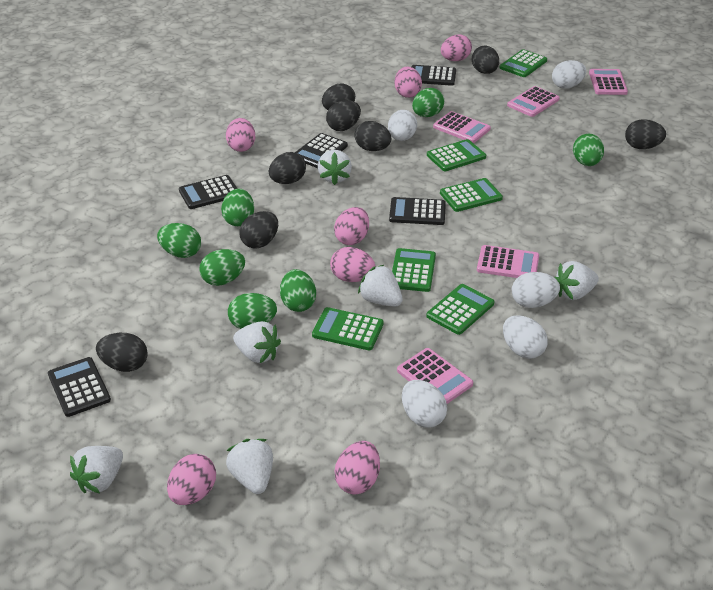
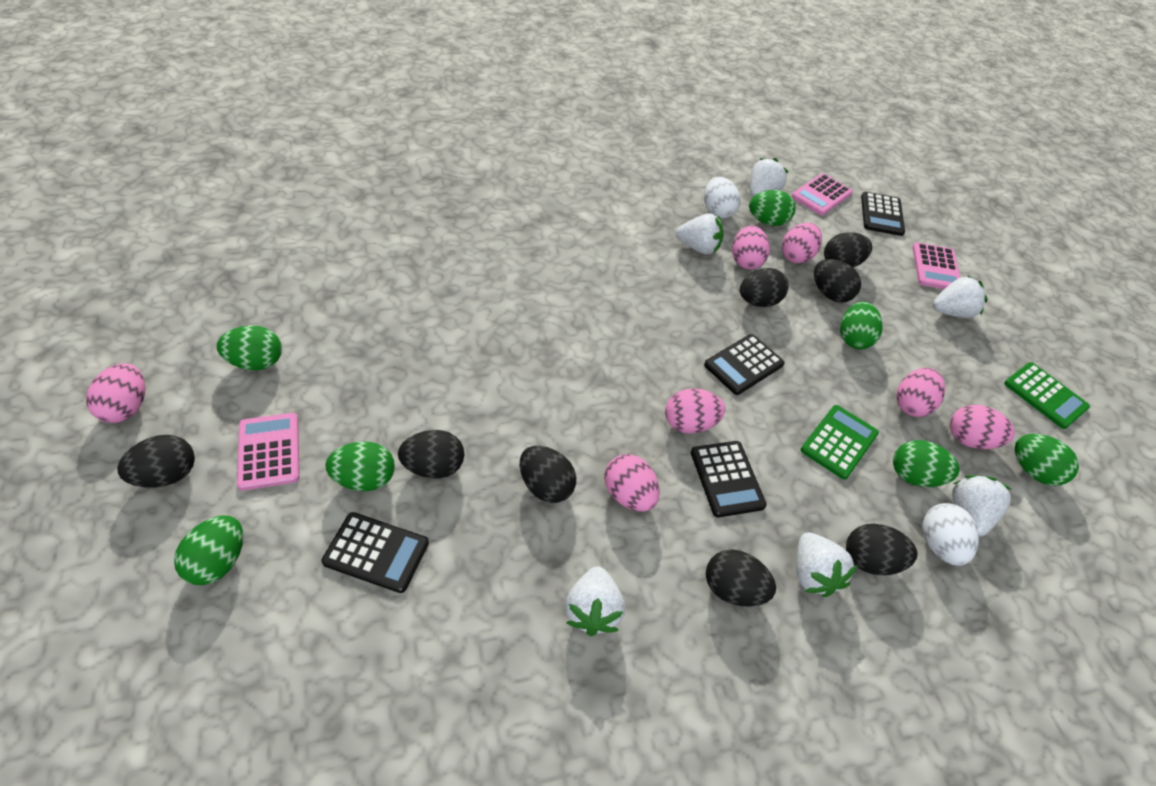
black calculator: [48,357,111,417] [179,175,238,209] [295,133,348,168] [389,197,446,225] [411,65,456,86] = 5 -> [322,512,429,593] [691,441,767,517] [704,334,785,395] [861,192,905,236] = 4
green calculator: [312,307,384,350] [392,248,436,292] [426,284,494,335] [427,139,486,171] [440,178,503,212] [500,49,547,77] = 6 -> [801,405,879,479] [1004,362,1090,429] = 2
pink calculator: [397,348,473,404] [433,111,491,143] [477,245,539,278] [507,86,560,117] [589,69,628,95] = 5 -> [237,413,300,491] [791,173,853,215] [912,242,960,289] = 3
white egg: [388,110,417,141] [402,380,447,428] [503,315,548,359] [512,272,560,308] [552,60,586,89] = 5 -> [704,177,741,218] [922,503,979,566] = 2

